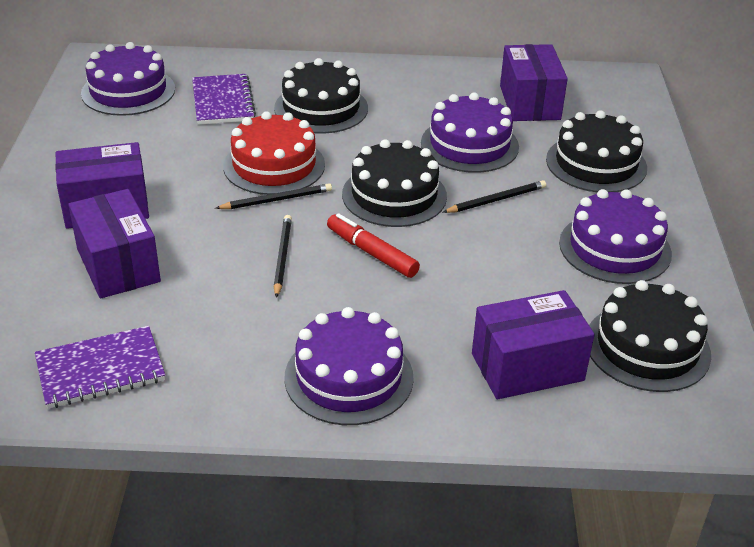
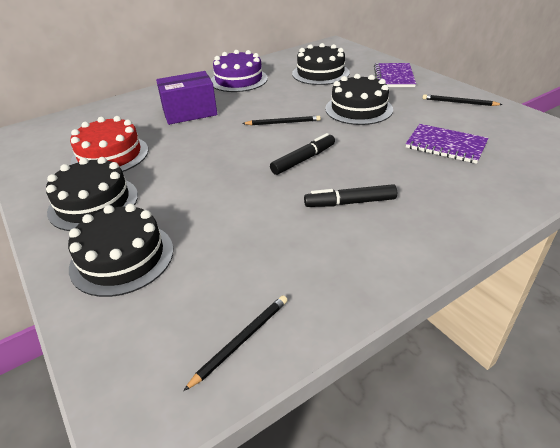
black marker: none = 0 -> [270,133,335,175] [304,184,397,207] = 2
purple box: [55,142,149,229] [68,189,161,299] [472,290,595,399] [500,44,568,121] = 4 -> [156,71,217,125] = 1
purple cake: [81,42,175,116] [284,307,414,425] [421,93,519,173] [559,189,672,284] = 4 -> [211,50,268,92] = 1
red marker: [327,213,420,278] = 1 -> none = 0

